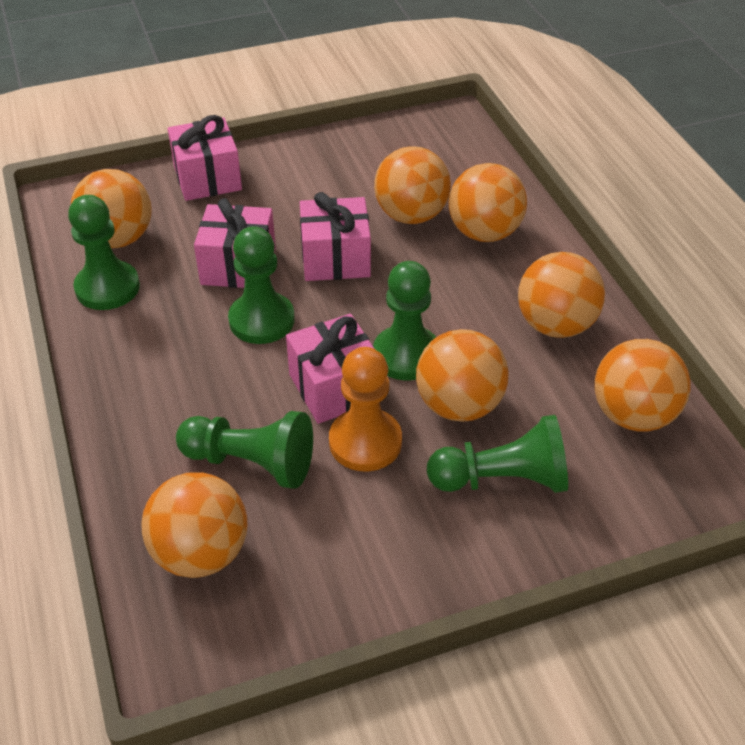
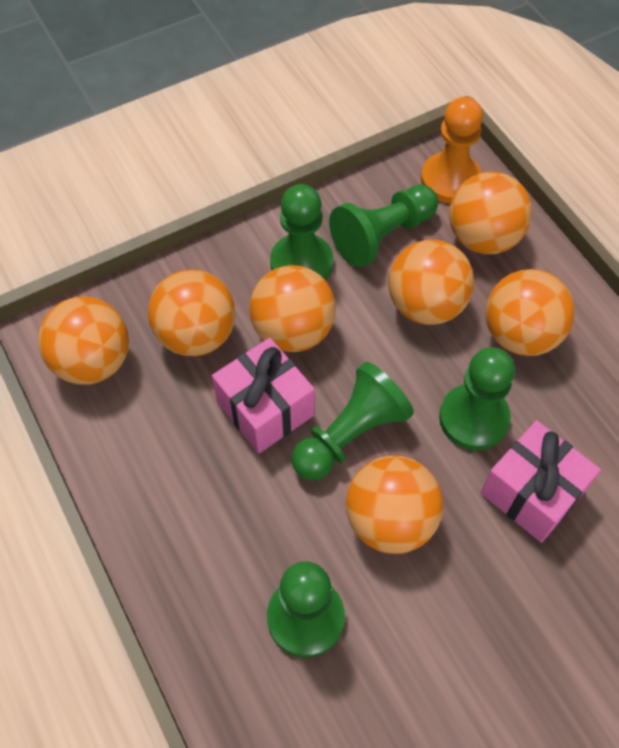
pink gift: [168,115,242,201] [194,198,276,288] [286,313,374,424] [300,192,371,281] = 4 -> [212,338,315,453] [481,420,601,543] = 2

